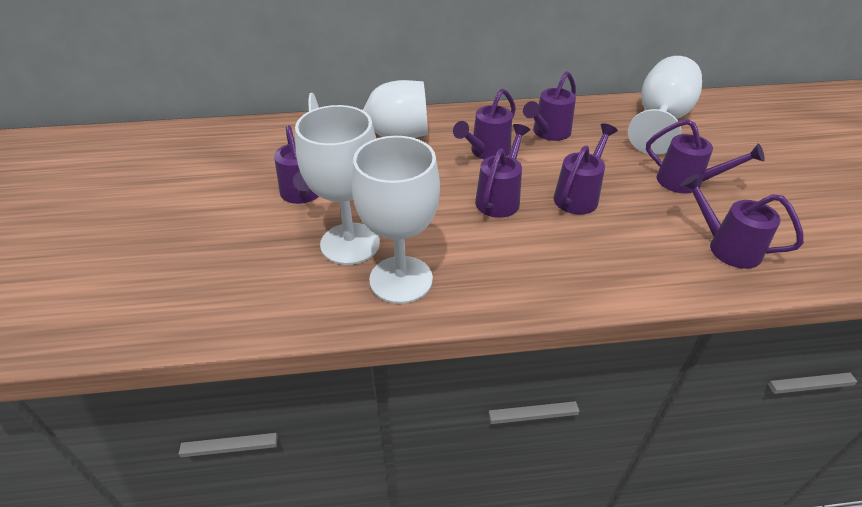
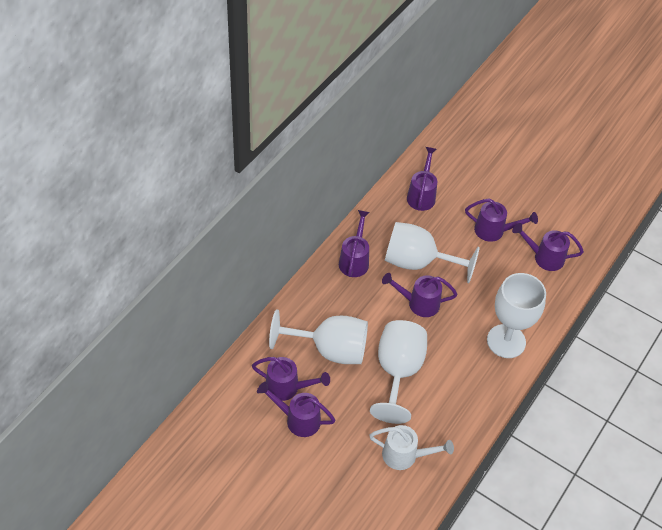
white watering can: none = 0 -> [369,425,454,470] = 1

